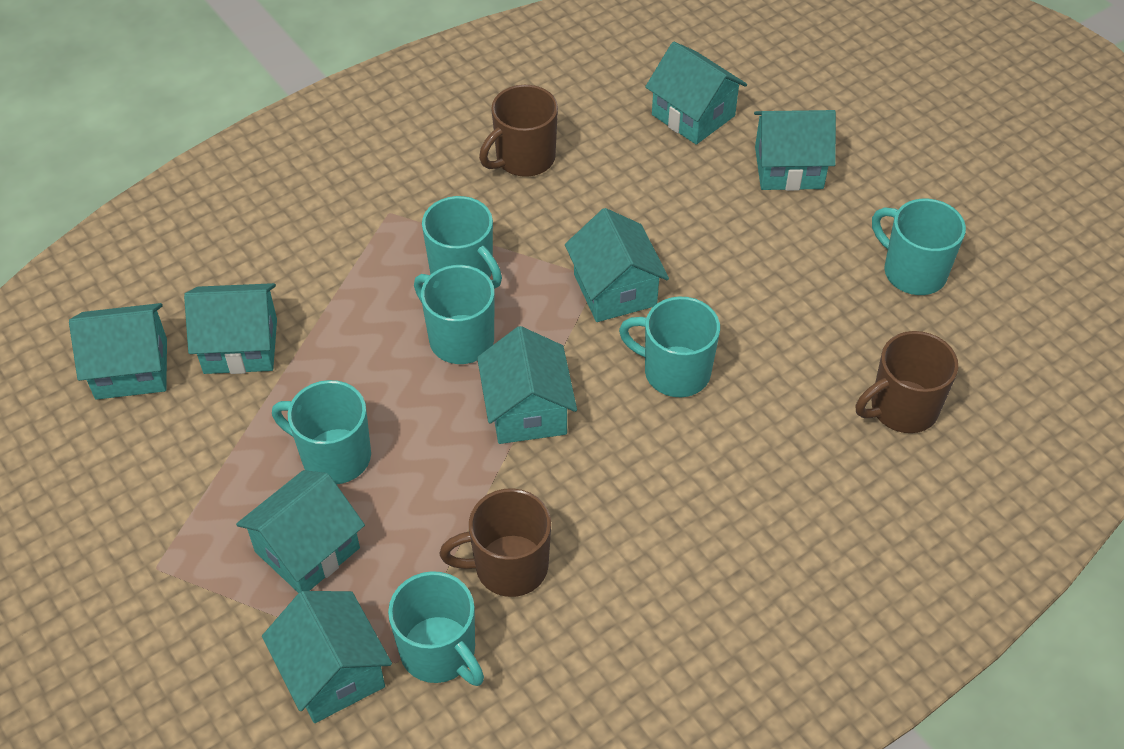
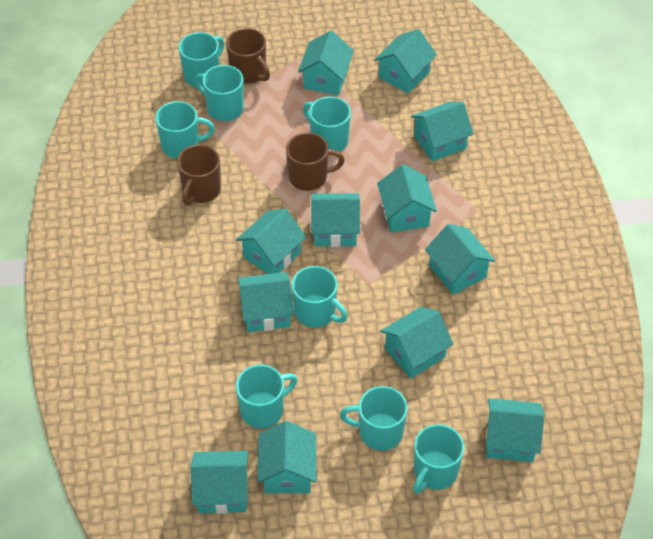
turquoise house: [69,303,167,400] [184,283,277,374] [236,470,365,593] [262,591,392,723] [477,326,577,444] [565,208,669,322] [645,42,747,145] [754,110,836,191] = 8 -> [191,451,248,514] [236,209,306,274] [238,272,294,332] [257,421,316,493] [298,31,354,95] [311,193,360,247] [374,29,437,94] [377,164,437,233] [380,307,454,378] [411,102,474,161] [425,224,495,295] [486,398,544,462] = 12
turquoise mug: [272,380,371,484] [388,571,484,686] [414,265,495,364] [422,196,502,289] [619,297,720,397] [872,199,966,295] = 6 -> [155,101,215,159] [179,32,224,87] [195,65,244,121] [236,365,298,429] [292,266,348,328] [303,96,351,152] [340,386,408,451] [413,424,464,494] = 8

